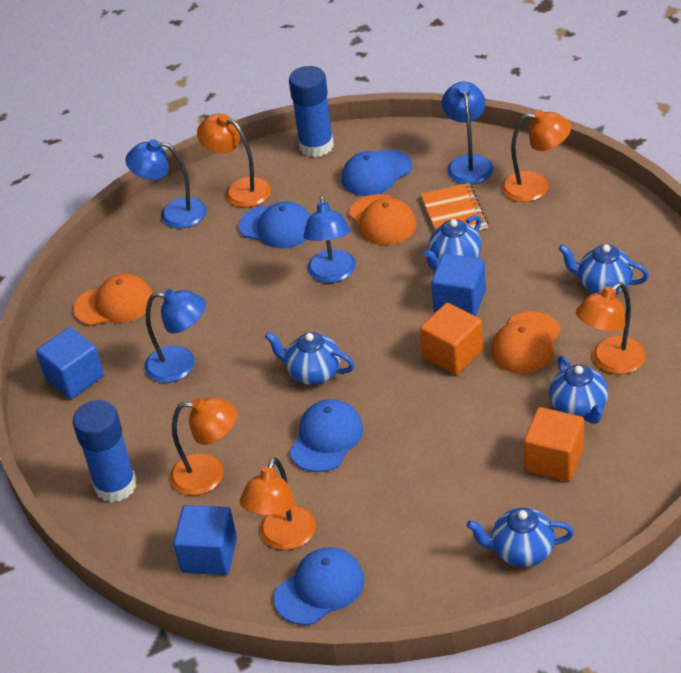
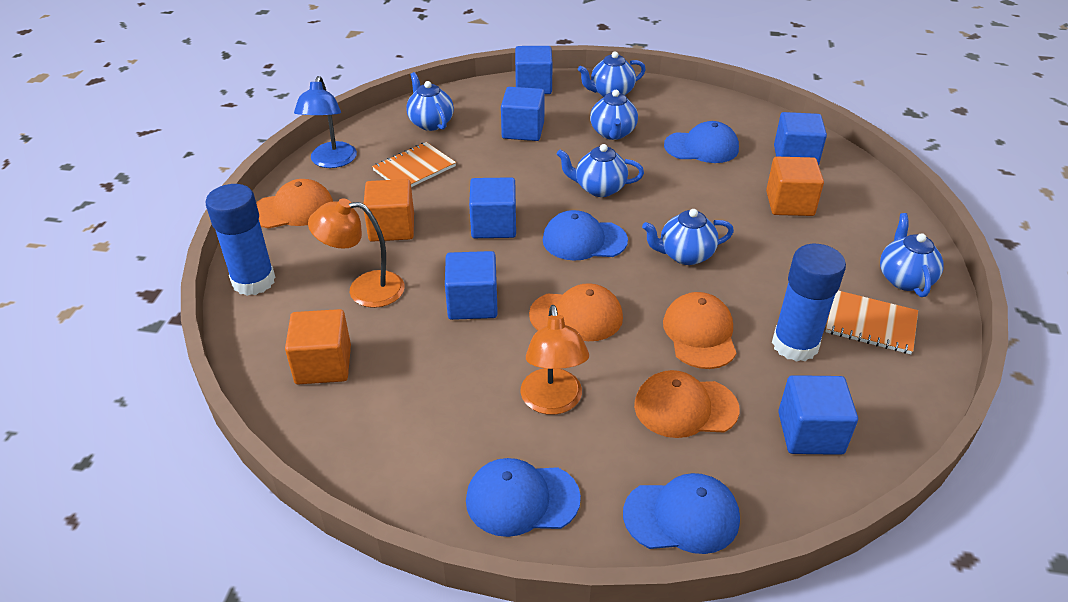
blue cube: [36,327,104,399] [173,505,237,575] [431,253,486,316] = 3 -> [445,251,498,320] [469,177,516,238] [501,87,545,141] [515,46,553,94] [774,112,827,165] [778,375,858,455] = 6
blue lamp: [125,139,206,228] [144,289,206,383] [303,196,356,283] [442,82,493,184] = 4 -> [294,76,357,168] = 1
blue teapot: [265,331,354,385] [423,215,482,270] [467,508,574,567] [549,356,608,424] [559,244,649,294] = 5 -> [406,72,454,131] [557,144,644,197] [578,52,646,97] [590,90,638,140] [642,209,734,265] [880,213,944,297] = 6
orange cap: [74,274,154,326] [349,194,417,245] [491,311,561,374] = 3 -> [256,179,333,229] [529,283,623,341] [634,370,740,438] [663,292,736,369] = 4
orange cube: [420,303,483,375] [524,407,584,481] = 2 -> [285,309,351,384] [364,179,414,242] [766,157,824,216] = 3
orange lamp: [170,397,237,496] [197,114,271,207] [240,457,316,550] [502,110,571,202] [576,282,646,374] = 5 -> [308,198,405,308] [521,305,589,415] = 2
orange notebook: [421,183,488,230] = 1 -> [372,142,456,187] [825,291,918,354] = 2

